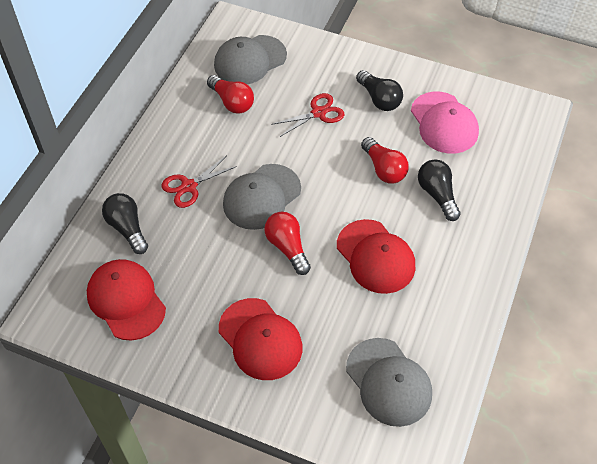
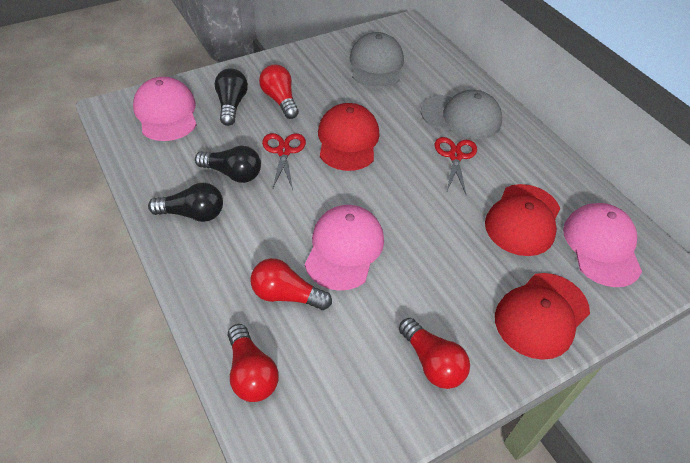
grey cap: [214,35,287,84] [223,164,301,230] [346,338,432,427] = 3 -> [350,32,404,88] [421,90,502,139] = 2
pink cap: [411,91,479,154] = 1 -> [133,77,196,141] [305,205,384,291] [563,203,642,287] = 3
red light bulb: [207,75,254,114] [264,212,311,275] [361,137,409,184] = 3 -> [228,324,279,402] [251,258,332,310] [259,64,299,119] [399,318,470,389] = 4

